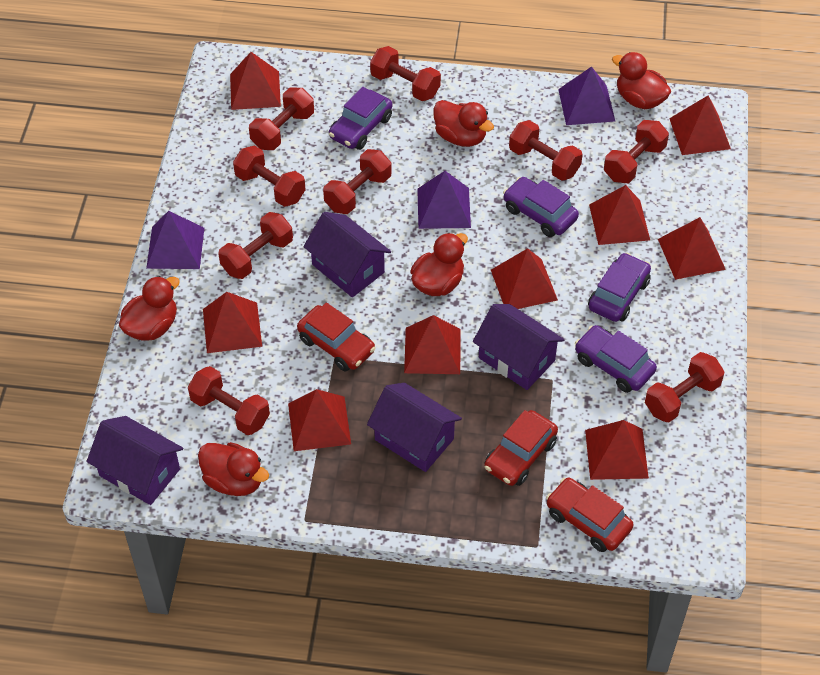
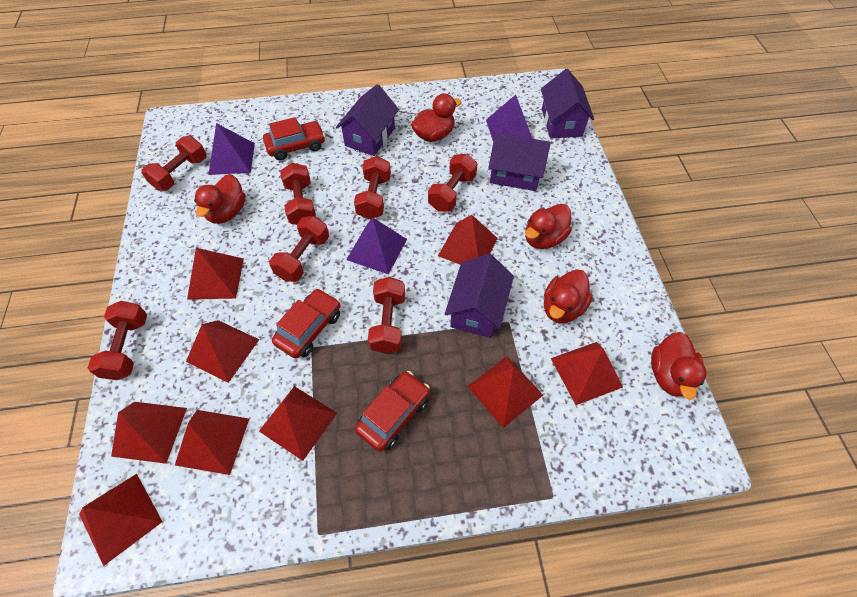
purple car: [329,87,392,150] [503,177,579,237] [575,325,657,393] [588,253,651,322] = 4 -> none = 0
red dumbbell: [188,366,270,435] [218,212,293,279] [233,146,306,207] [249,87,314,150] [323,149,392,214] [370,46,441,101] [509,120,583,181] [604,120,669,183] [645,352,725,422] = 9 -> [88,301,147,380] [141,136,207,191] [269,216,329,282] [280,163,316,225] [354,156,391,219] [368,277,405,354] [428,154,477,212] = 7

